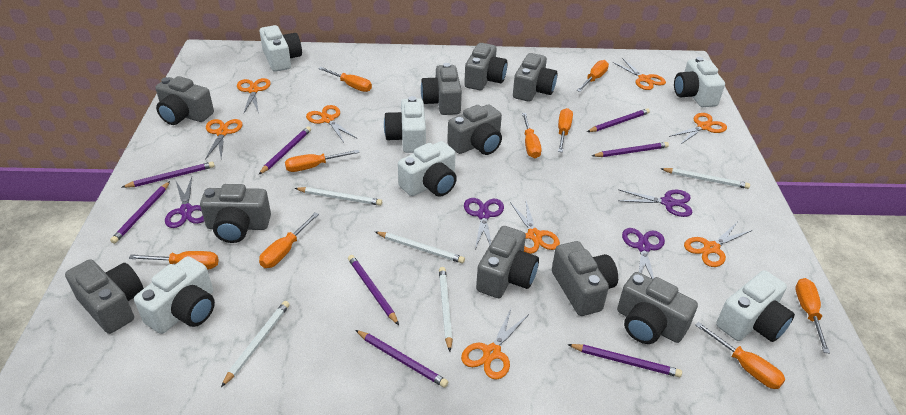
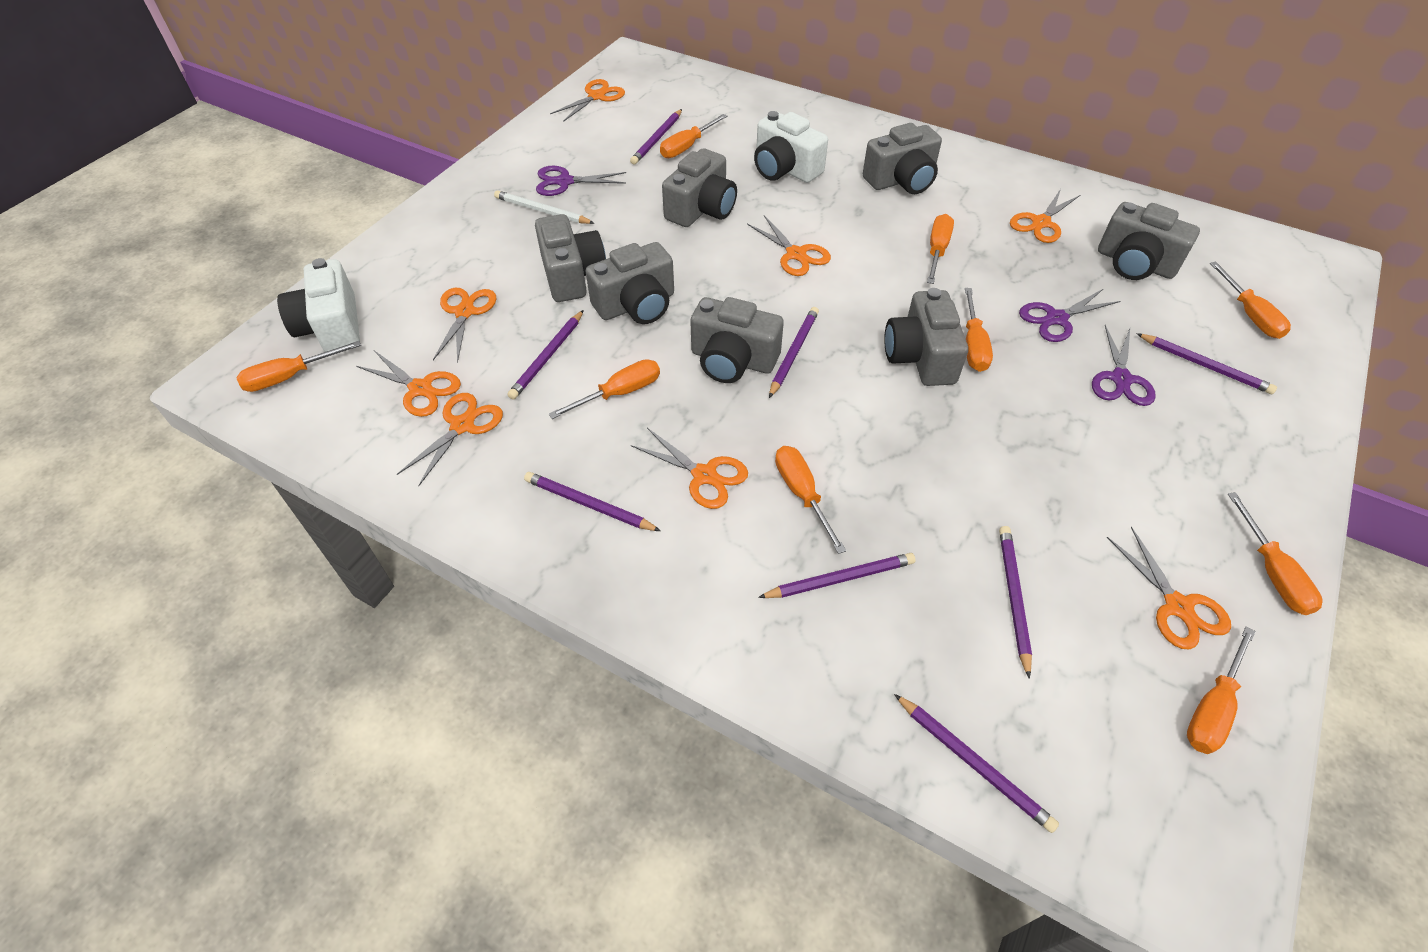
grey camera: [65,259,144,334] [155,76,214,125] [200,184,271,243] [421,63,462,115] [447,104,502,155] [464,43,507,90] [476,226,539,298] [513,53,557,102] [552,241,618,316] [617,272,698,344] = 10 -> [535,214,606,302] [586,242,674,324] [662,148,737,227] [690,297,784,383] [863,123,942,194] [884,288,968,386] [1098,202,1200,280] = 7
purple scissors: [165,177,204,228] [464,198,504,249] [618,189,692,217] [622,228,665,279] = 4 -> [536,166,626,196] [1019,289,1120,342] [1092,325,1156,406] = 3
white camera: [134,256,215,334] [259,25,302,72] [384,96,426,153] [398,141,457,197] [674,57,725,107] [716,270,795,342] = 6 -> [277,258,360,352] [754,111,828,183] = 2
white pencil: [221,301,290,387] [295,187,382,206] [375,232,465,263] [439,267,453,351] [660,168,750,189] = 5 -> [494,190,594,224] = 1

